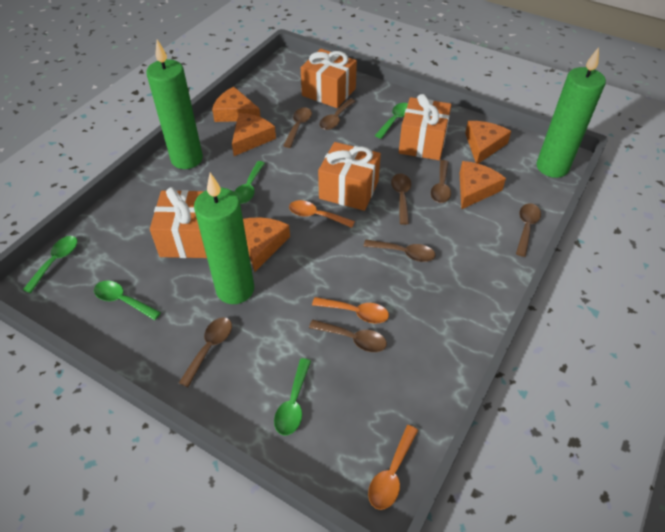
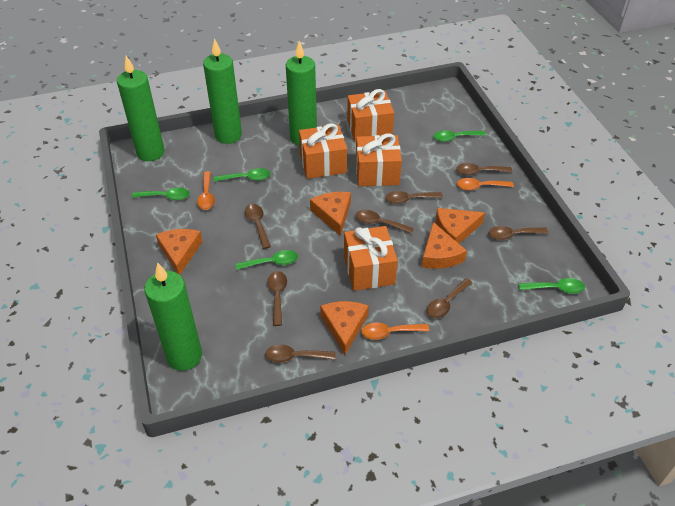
green candle: [146,40,203,169] [194,173,254,304] [536,47,606,178] = 3 -> [117,56,164,161] [144,262,202,371] [203,38,242,144] [286,41,317,146] = 4

